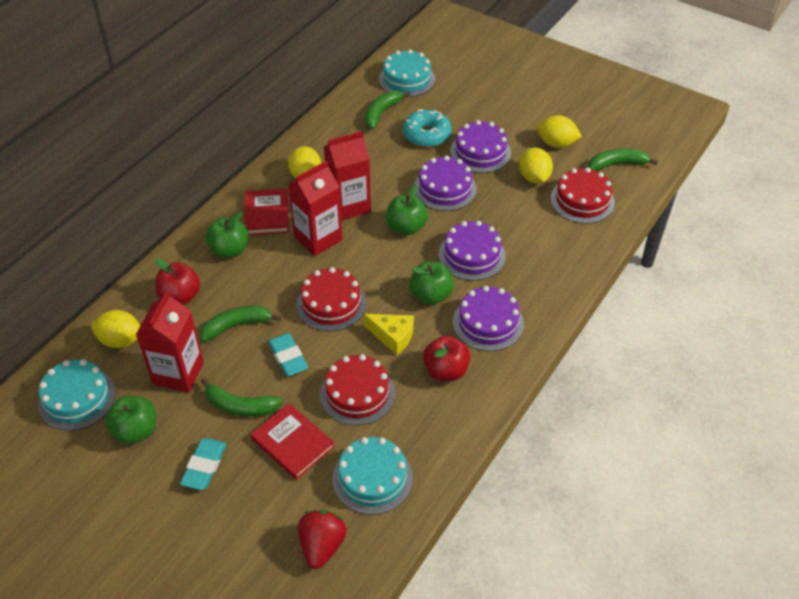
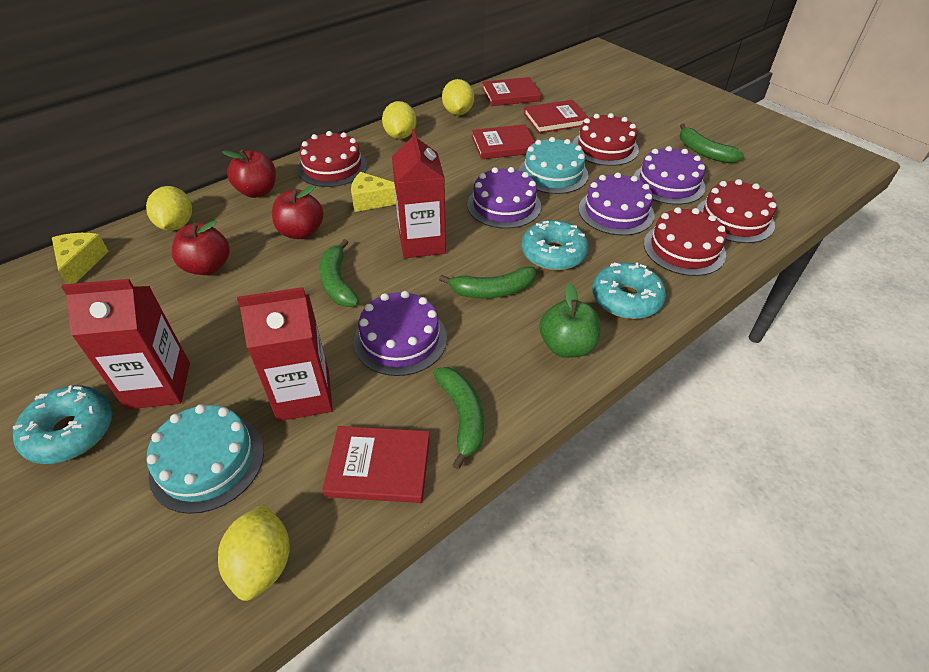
green apple: [105,396,156,444] [205,212,248,258] [386,185,428,235] [409,262,454,305] = 4 -> [540,283,601,358] = 1
red apple: [155,259,200,305] [423,336,470,381] = 2 -> [172,220,230,275] [222,149,276,198] [272,185,324,239] = 3
red book: [244,188,289,235] [251,403,335,480] = 2 -> [322,426,430,503] [472,124,535,159] [482,77,541,106] [524,100,589,133] = 4
red cake: [296,267,366,332] [320,354,395,426] [550,167,615,224] = 3 -> [298,131,367,187] [573,113,639,166] [644,207,726,276] [697,179,776,243] = 4
red strawberry: [298,510,347,569] = 1 -> none = 0
turquoise cake: [38,359,116,431] [332,437,413,515] [379,49,435,97] = 3 -> [146,404,264,514] [519,137,588,194] = 2
turquoise donut: [403,109,452,147] = 1 -> [13,385,113,464] [522,220,589,271] [593,263,666,319] = 3
turquoise eraser: [180,438,227,490] [268,333,308,376] = 2 -> none = 0
yellow cheese: [363,314,414,355] = 1 -> [52,233,109,284] [351,172,396,212] = 2

